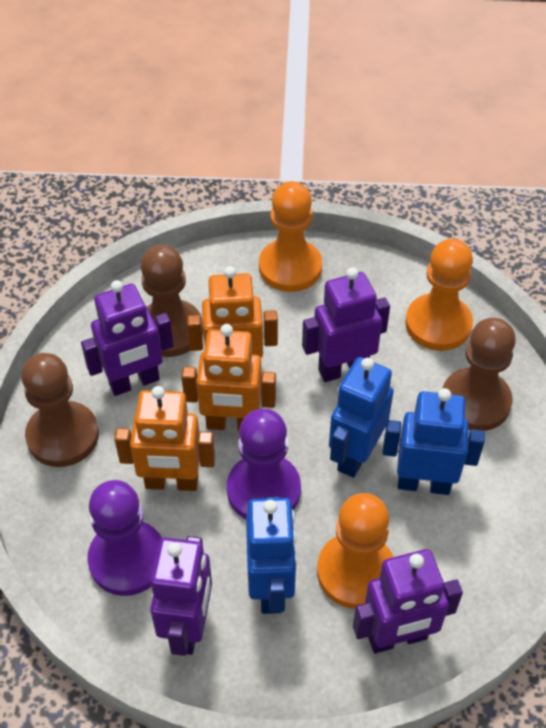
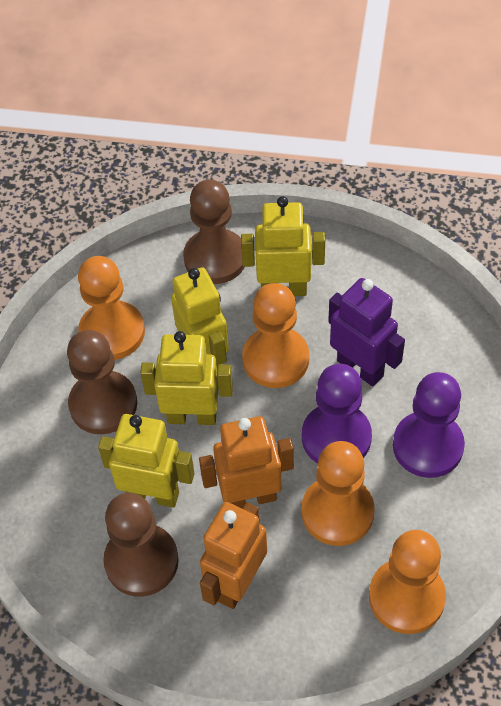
blue robot: [246,497,297,614] [329,357,394,478] [383,388,485,495] = 3 -> none = 0
orange pawn: [259,181,322,292] [317,493,394,609] [405,239,473,351] = 3 -> [78,256,145,360] [242,283,309,388] [302,441,375,546] [369,530,446,634] = 4
orange robot: [114,386,215,491] [181,324,276,431] [187,266,278,358] = 3 -> [199,416,294,508] [200,502,267,609] = 2
purple robot: [81,280,174,396] [150,536,212,656] [302,268,390,382] [353,549,463,653] = 4 -> [328,278,405,387] = 1
yellow robot: none = 0 -> [98,414,195,508] [140,331,233,425] [171,267,229,367] [241,196,325,296] = 4

